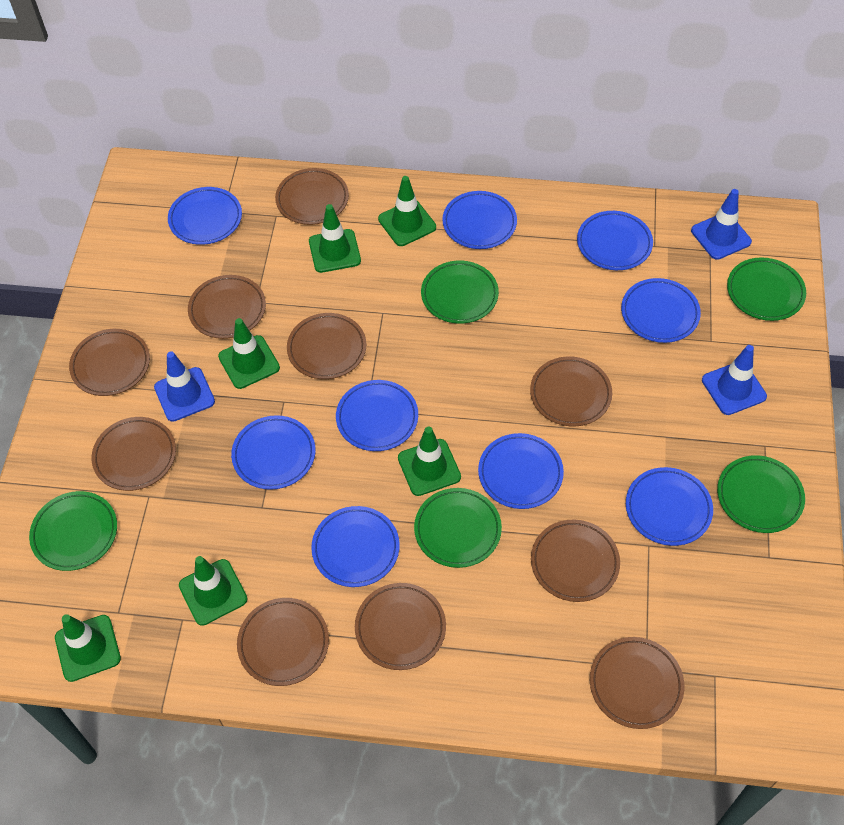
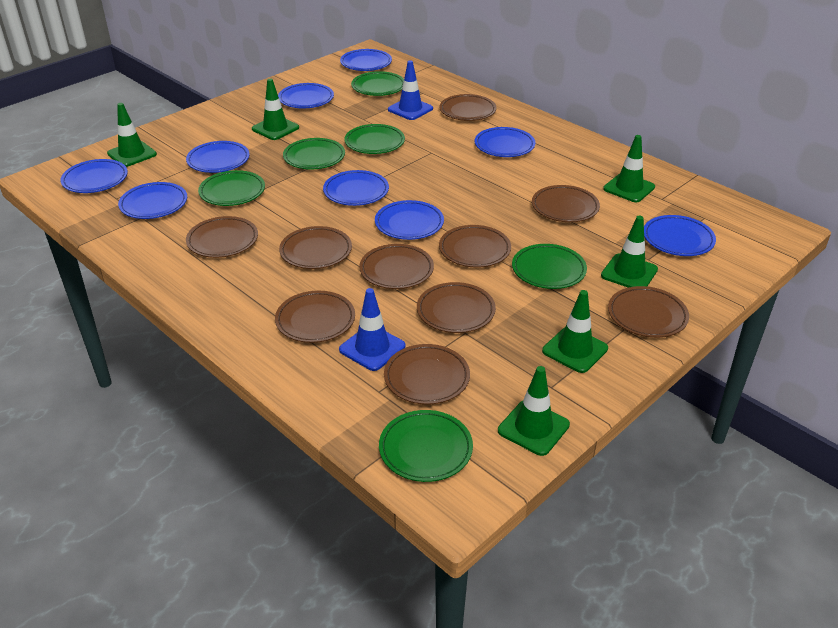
blue traffic cone: [154,351,215,422] [691,189,752,260] [702,345,767,415] = 3 -> [339,288,405,371] [388,60,433,120] = 2
green plate: [29,491,117,571] [414,488,502,568] [421,261,499,324] [717,455,805,533] [727,257,806,321] = 5 -> [198,170,265,206] [283,138,345,169] [344,124,405,154] [351,71,404,96] [379,410,473,482] [512,244,587,289] = 6

